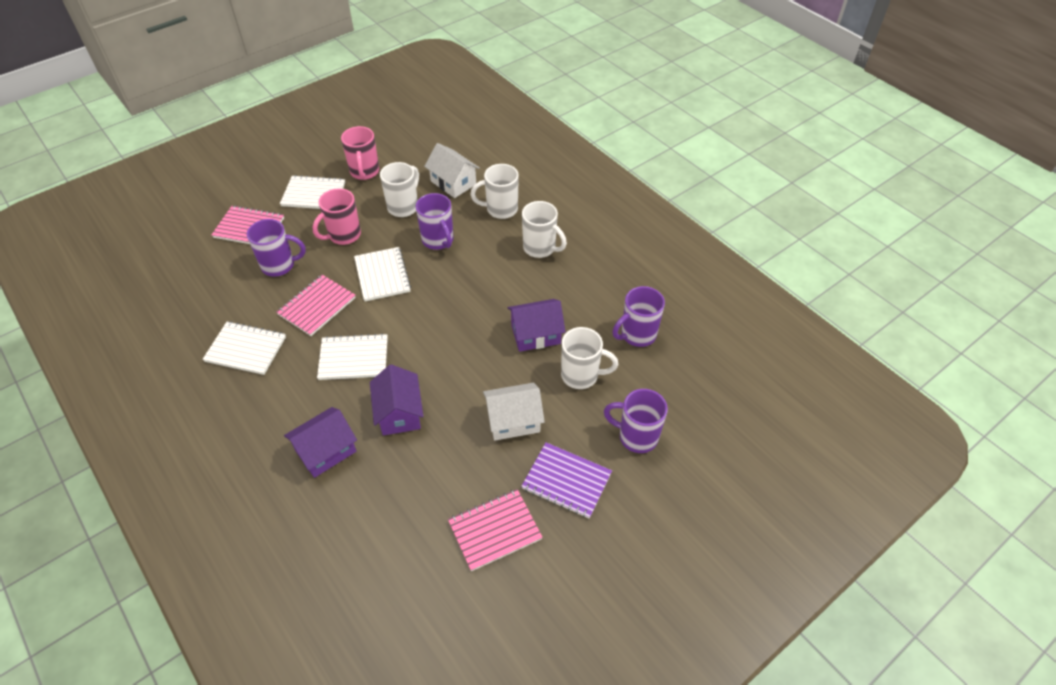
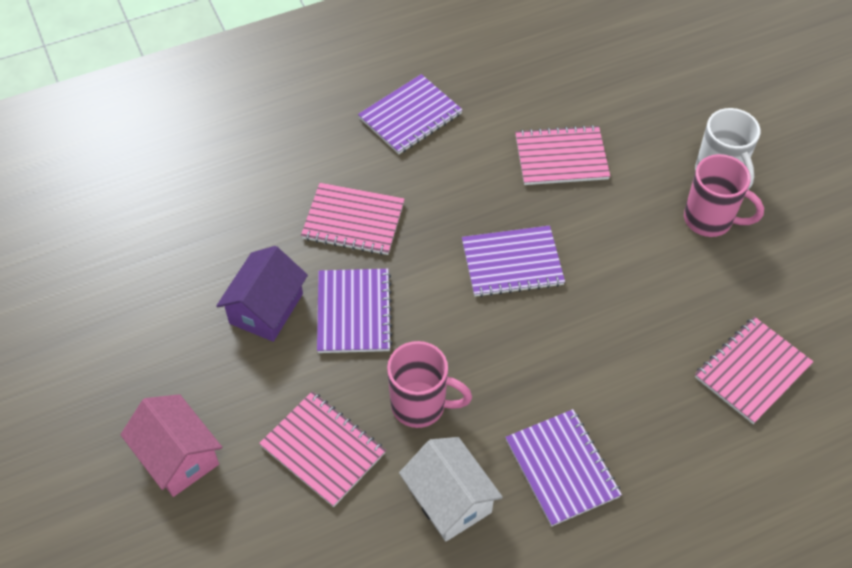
pink house: none = 0 -> [120,394,222,497] = 1
pink notebook: [212,205,284,244] [277,275,356,336] [448,489,543,571] = 3 -> [259,391,386,507] [301,183,405,255] [515,125,610,185] [695,317,814,424] = 4
purple house: [284,407,357,478] [370,364,424,436] [508,299,566,352] = 3 -> [216,246,308,342] = 1
purple mug: [247,219,306,277] [415,193,454,250] [604,389,668,453] [612,286,665,347] = 4 -> none = 0
purple notebook: [521,442,612,518] = 1 -> [317,269,393,353] [358,74,463,154] [462,225,565,297] [505,409,622,527] = 4
white house: [424,143,480,198] [483,383,545,441] = 2 -> [399,437,503,542] = 1
white mug: [380,162,419,217] [471,164,519,219] [522,201,567,258] [561,327,618,389] = 4 -> [695,108,760,190] = 1
white notebook: [203,321,286,375] [280,175,345,209] [317,333,388,380] [354,247,411,301] = 4 -> none = 0

